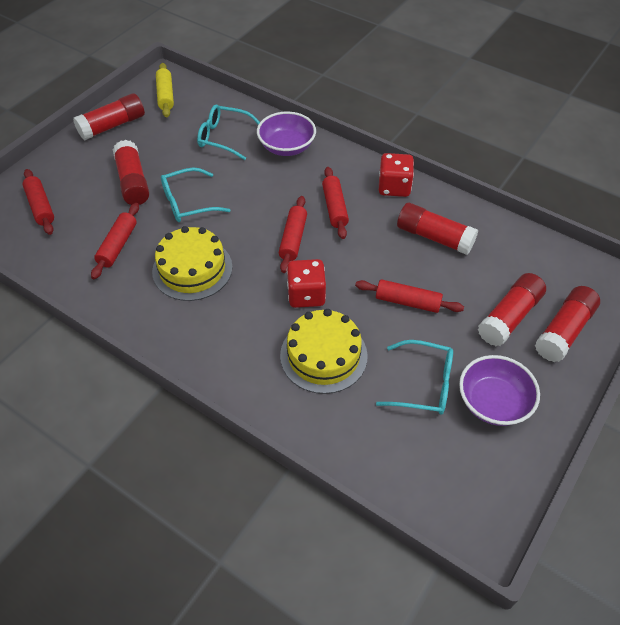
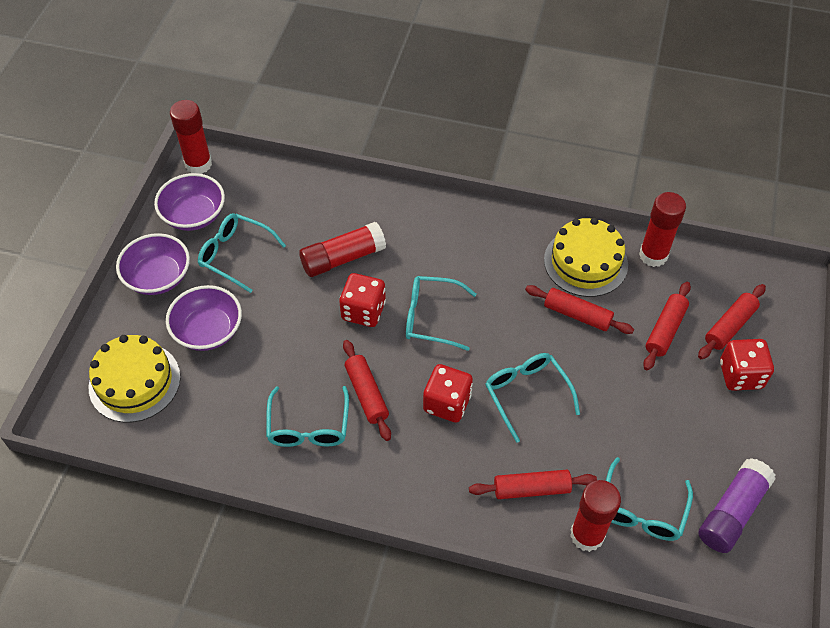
purple bowl: [257,112,316,156] [459,355,540,426] = 2 -> [116,233,190,295] [154,173,225,231] [166,285,242,351] = 3
purple glue stick: none = 0 -> [698,458,776,553] = 1
red dice: [287,259,326,308] [379,153,414,197] = 2 -> [339,273,386,327] [423,364,473,423] [720,339,774,391] = 3
red glue stick: [73,93,145,140] [113,140,150,205] [397,203,478,255] [477,273,546,346] [535,286,600,362] = 5 -> [170,100,212,174] [299,222,386,277] [570,480,621,552] [639,192,686,267] = 4
turquoise glasses: [161,167,230,222] [197,104,260,160] [376,340,453,414] = 3 -> [198,213,286,293] [266,386,349,447] [406,276,477,351] [485,353,580,443] [606,457,693,541] = 5
yellow rolling pin: [156,63,174,117] = 1 -> none = 0

